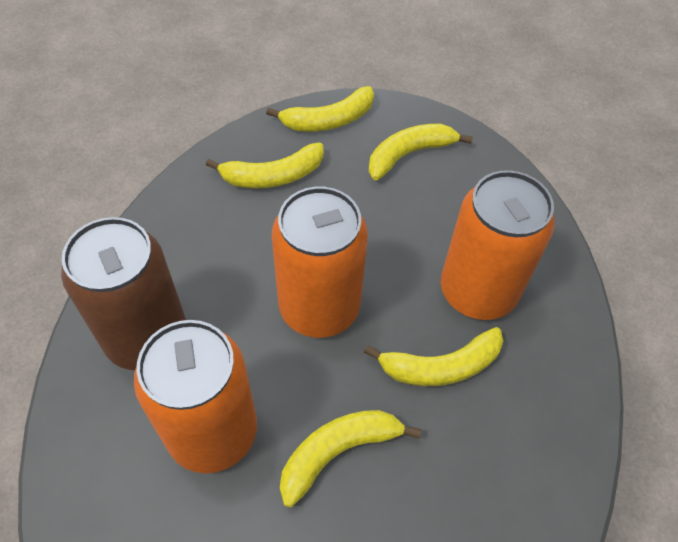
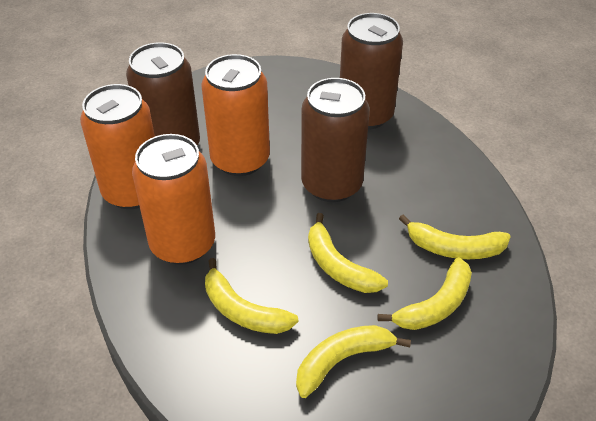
brown can: [61,217,186,370] = 1 -> [126,42,200,146] [301,78,370,202] [340,13,403,129] = 3

